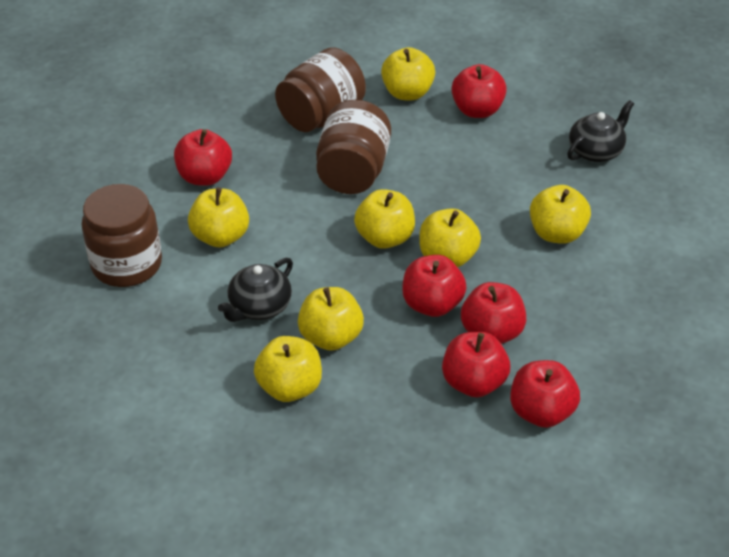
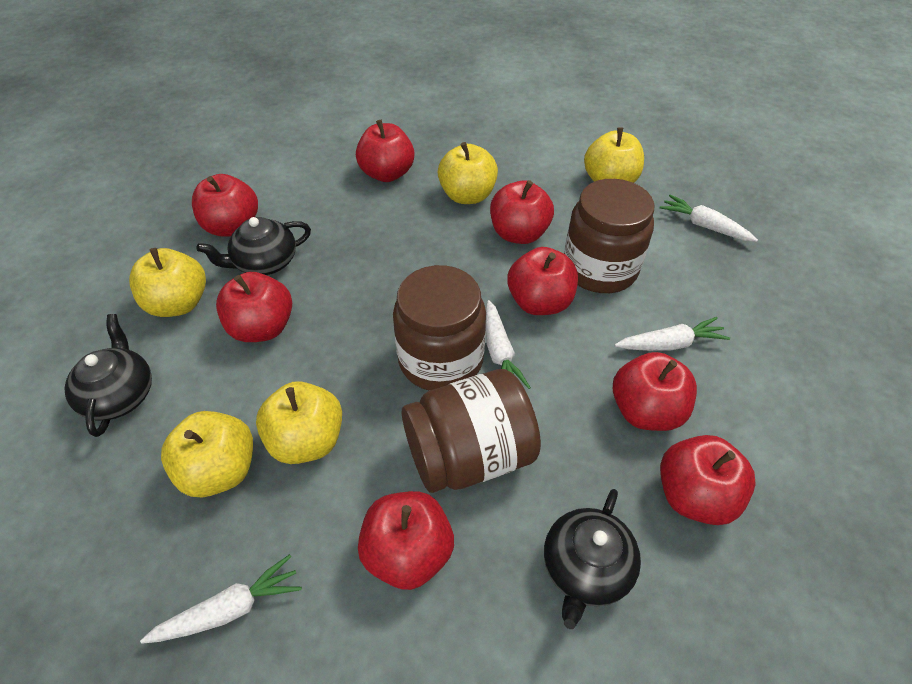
black teapot: [218,258,293,322] [567,100,634,162] = 2 -> [64,314,152,437] [197,217,311,275] [544,489,641,629] = 3
red apple: [174,129,232,186] [402,255,467,317] [442,332,510,398] [451,64,507,118] [461,282,526,344] [510,360,580,428] = 6 -> [192,174,258,237] [216,272,292,342] [356,120,414,182] [358,491,454,590] [490,180,554,244] [507,247,578,315] [613,352,697,431] [660,435,756,525] = 8
white carrot: none = 0 -> [140,554,302,644] [486,300,531,389] [615,317,730,351] [660,195,758,242] = 4
yellow apple: [188,187,249,247] [254,336,322,402] [298,287,364,351] [354,189,415,249] [381,47,435,101] [419,208,481,267] [530,185,591,244] = 7 -> [129,248,206,317] [161,411,253,498] [256,381,342,464] [438,142,498,204] [584,127,644,183] = 5

